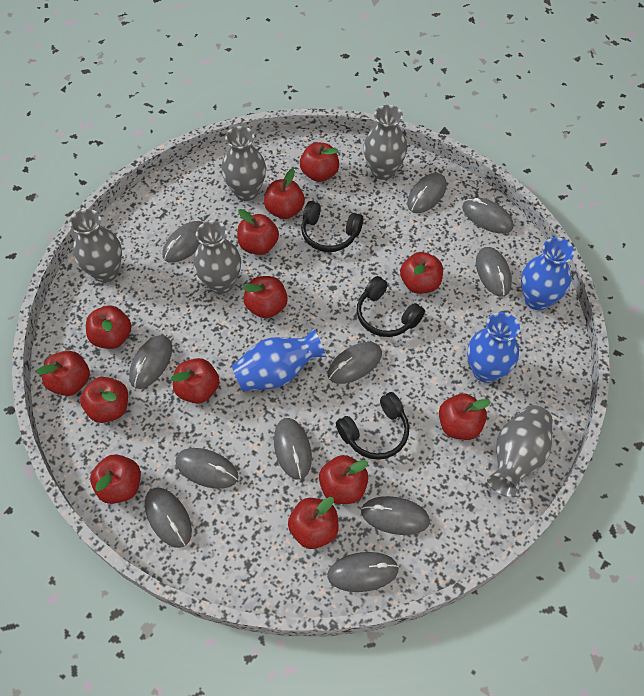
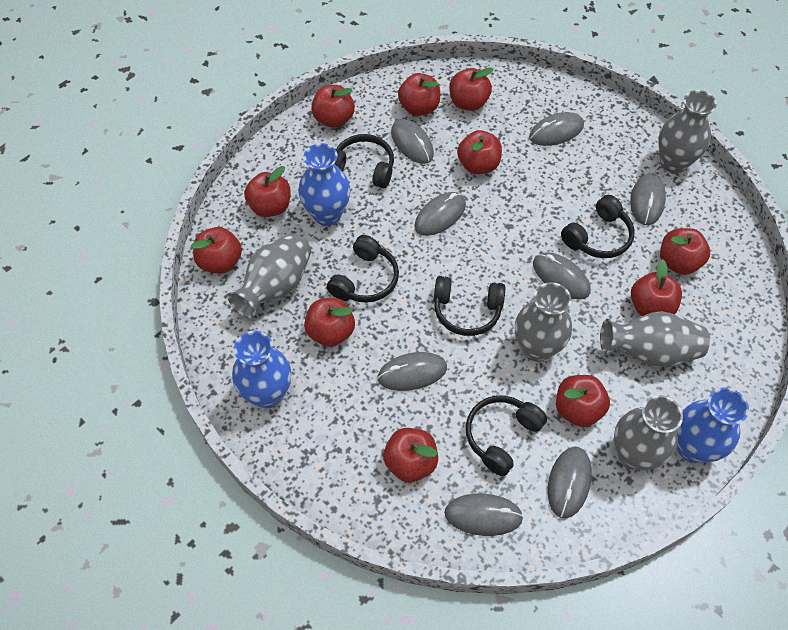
black headphones: [301,201,363,252] [336,392,409,460] [357,276,425,337] = 3 -> [326,235,399,303] [335,134,394,188] [434,276,505,336] [466,395,547,476] [561,195,635,258] = 5
grey mouse: [129,335,172,389] [145,488,192,548] [162,221,204,263] [175,448,238,489] [274,418,312,480] [327,552,399,592] [328,342,382,384] [361,496,430,535] [407,173,447,213] [462,197,513,234] [476,247,512,297] = 11 -> [377,352,447,391] [391,119,434,164] [414,192,466,236] [444,494,524,536] [529,112,584,146] [533,252,590,300] [548,447,592,519] [630,173,666,225] = 8
red apple: [36,351,90,396] [80,377,128,423] [86,306,132,349] [90,454,141,504] [171,358,219,404] [237,209,279,255] [242,276,288,318] [264,169,305,219] [288,497,338,549] [300,142,339,182] [319,455,368,504] [400,252,443,294] [439,393,491,440] = 13 -> [191,227,242,274] [244,166,291,217] [304,298,355,347] [311,85,355,128] [383,428,438,483] [398,73,440,116] [449,68,494,111] [457,130,502,174] [556,375,610,427] [631,259,682,316] [660,228,710,275] = 11

